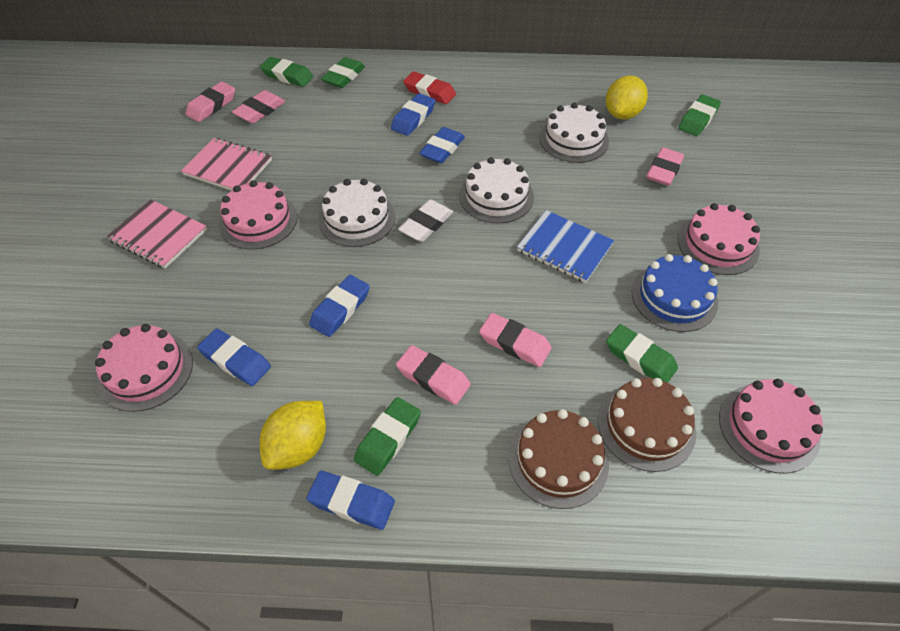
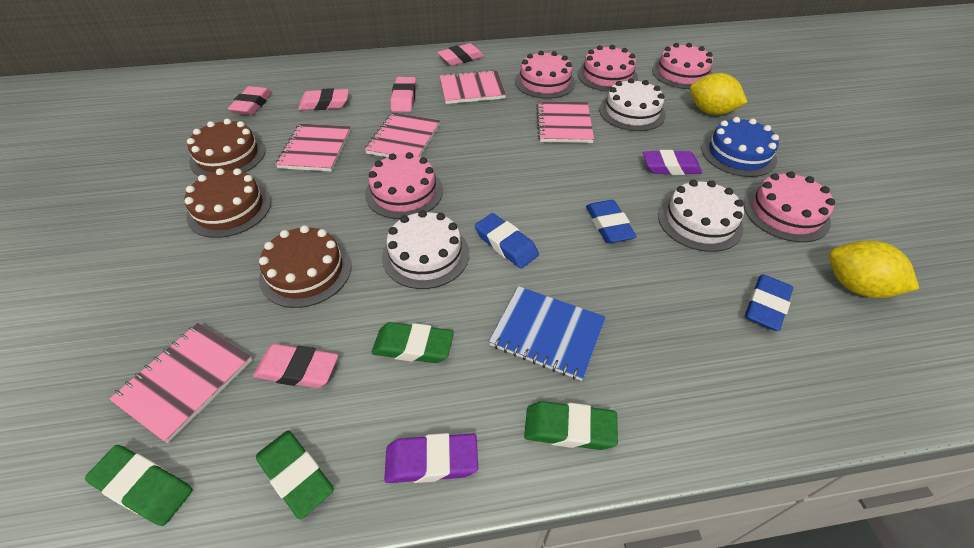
blue eraser: [197,329,271,386] [306,471,395,530] [309,275,370,337] [391,93,435,136] [419,127,465,163] = 5 -> [475,213,539,268] [586,200,637,243] [745,274,793,331] = 3
brown cake: [508,409,609,509] [598,378,696,472] = 2 -> [185,168,271,238] [187,119,266,176] [259,225,352,308] = 3
green eraser: [260,57,313,87] [321,57,365,88] [354,397,421,476] [606,324,678,383] [678,95,721,136] = 5 -> [85,445,193,526] [256,431,334,519] [372,322,454,363] [524,401,618,450] = 4
pink cake: [95,324,193,412] [219,180,297,249] [678,203,760,275] [719,379,823,474] = 4 -> [365,152,443,219] [515,51,576,99] [578,45,638,92] [652,43,713,89] [744,171,835,242] = 5
pink notebook: [106,199,207,268] [181,138,272,191] = 2 -> [109,323,253,443] [275,124,351,172] [365,112,440,157] [440,70,506,104] [536,101,594,143] = 5
purple eraser: none = 0 -> [384,433,478,483] [643,150,702,175] = 2
red eraser: [403,71,456,104] = 1 -> none = 0
white eraser: [398,199,453,242] = 1 -> none = 0

